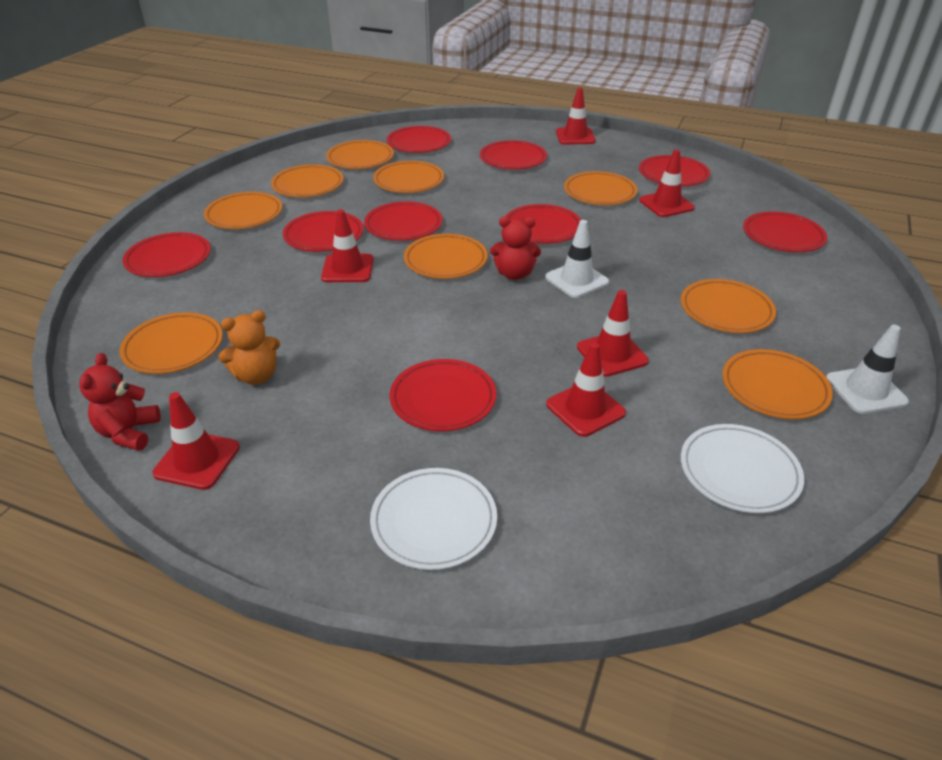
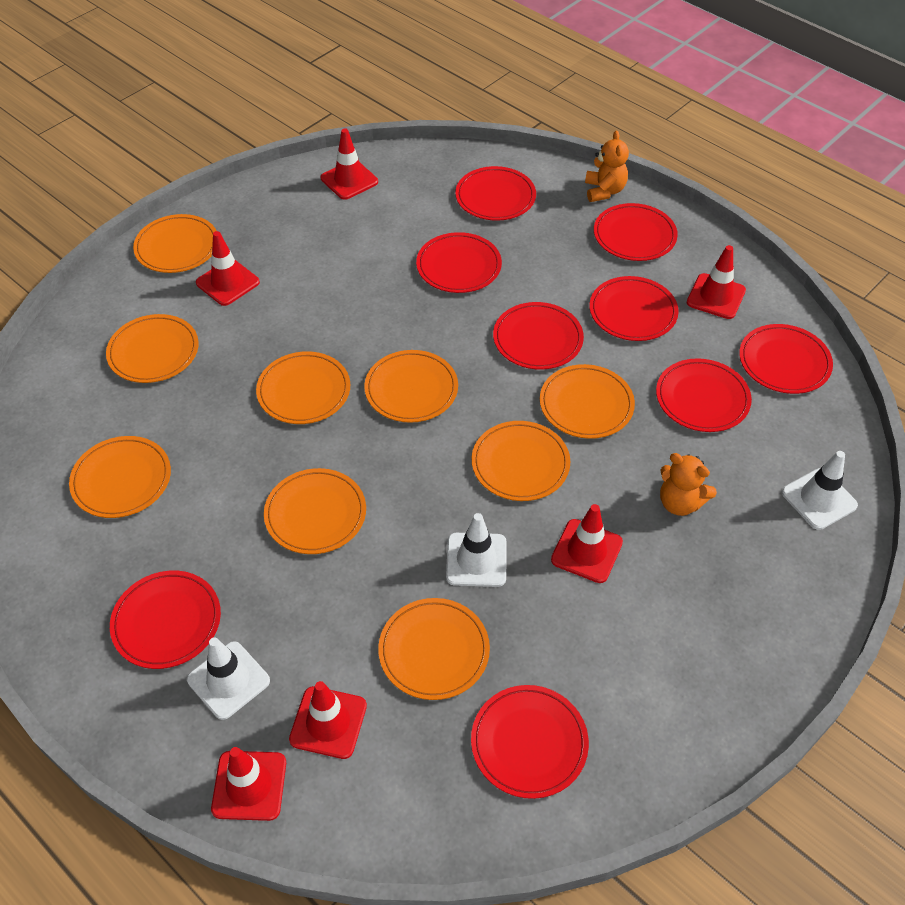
orange teddy bear: [218,310,280,385] = 1 -> [585,131,629,202] [660,453,717,516] = 2
red teddy bear: [79,353,161,451] [490,216,541,280] = 2 -> none = 0
white plate: [370,468,497,570] [681,424,804,513] = 2 -> none = 0
white traffic cone: [545,220,609,298] [826,325,909,414] = 2 -> [187,637,270,720] [446,513,507,587] [782,451,858,530] = 3

